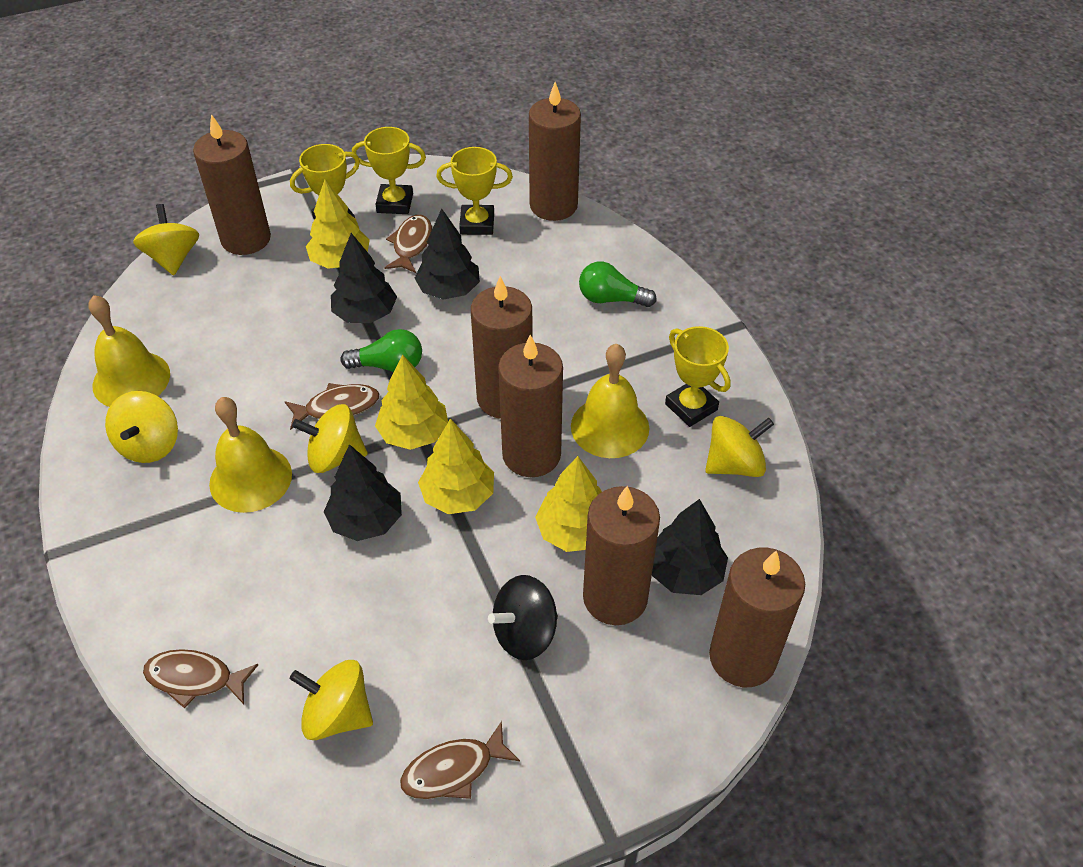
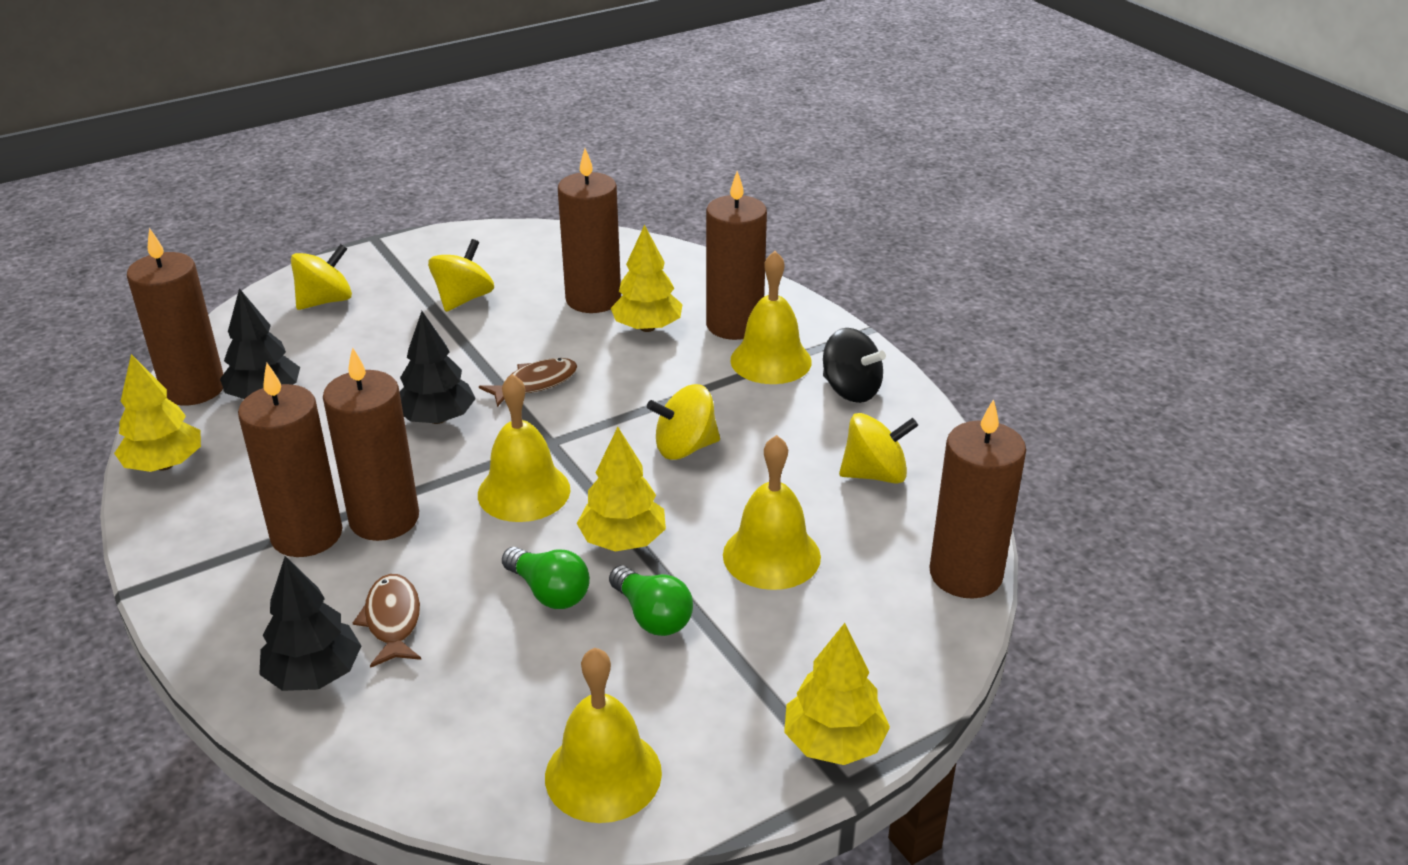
black tree: [324,444,402,541] [331,233,397,323] [415,208,480,300] [652,499,728,595] = 4 -> [220,288,300,399] [259,556,361,691] [400,311,476,424] = 3
brown fish: [143,649,258,709] [285,383,379,430] [384,215,432,273] [400,721,520,799] = 4 -> [353,574,421,668] [479,358,577,407] = 2
yellow bell: [88,295,170,407] [209,397,292,513] [571,344,649,458] = 3 -> [478,374,570,522] [545,648,662,823] [723,435,821,590] [730,251,812,384] = 4
yellow spinning top: [105,391,178,463] [133,204,199,275] [290,660,373,740] [292,404,368,473] [705,416,774,477] = 5 -> [291,244,352,310] [428,239,494,312] [647,384,720,460] [839,413,918,484] = 4
yellow trophy: [290,144,360,220] [352,127,426,214] [436,147,513,235] [665,326,731,427] = 4 -> none = 0

